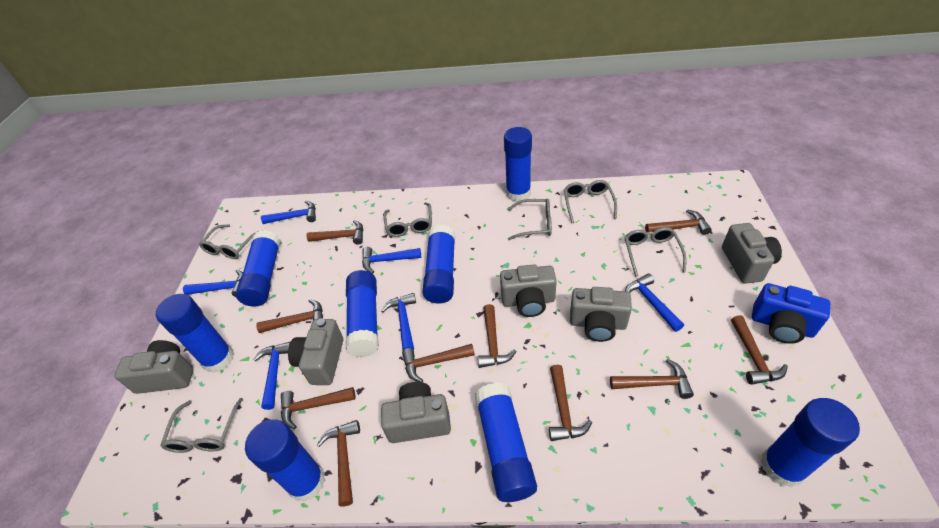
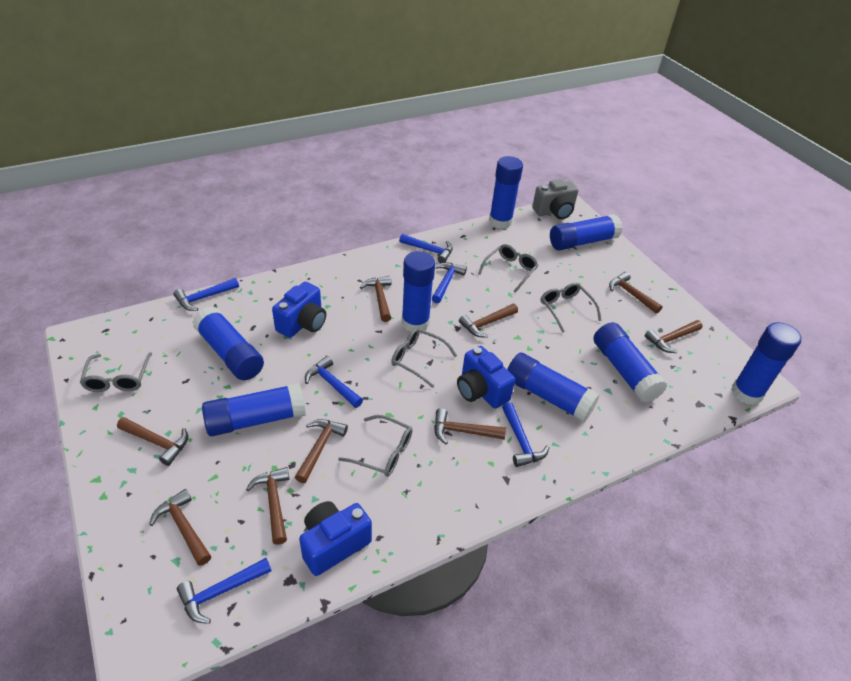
blue camera: [752,283,830,344] = 1 -> [272,282,326,338] [299,501,372,576] [457,346,515,409] = 3
brown hammer: [256,299,323,333] [281,387,356,429] [307,220,363,245] [317,420,360,507] [402,344,475,382] [478,304,517,368] [549,365,592,441] [610,359,694,399] [645,209,712,235] [731,315,788,385] = 10 -> [117,417,188,466] [149,489,211,566] [246,467,289,545] [295,419,348,483] [360,276,391,322] [434,408,506,445] [459,304,518,338] [609,272,663,314] [645,320,703,353] = 9
grey camera: [114,340,193,394] [288,318,343,385] [381,382,451,443] [500,264,557,317] [570,287,632,342] [722,223,782,284] = 6 -> [532,179,578,219] = 1
grey glasses: [160,398,243,453] [199,224,259,259] [383,203,432,237] [507,199,552,240] [564,180,617,223] [625,227,687,277] = 6 -> [80,352,152,392] [338,415,413,477] [391,328,457,388] [478,244,538,293] [540,282,601,333] = 5

